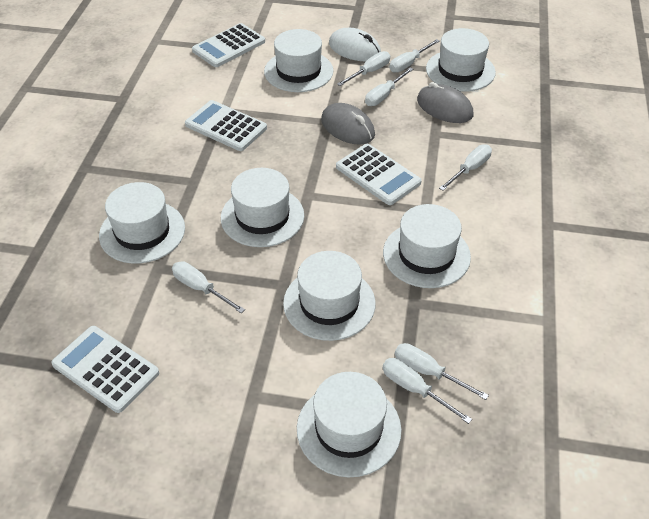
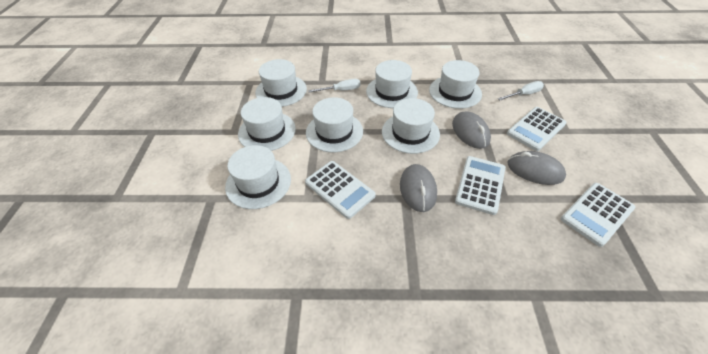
grey mouse: [321,103,375,145] [417,82,473,123] = 2 -> [400,164,437,212] [452,111,491,149] [507,151,566,185] = 3
white mouse: [329,28,381,61] = 1 -> none = 0
white screwdriver: [172,261,245,313] [337,51,390,86] [365,68,413,106] [383,358,472,424] [389,39,440,73] [395,343,489,400] [439,145,492,191] = 7 -> [308,79,361,93] [498,81,544,100] = 2

